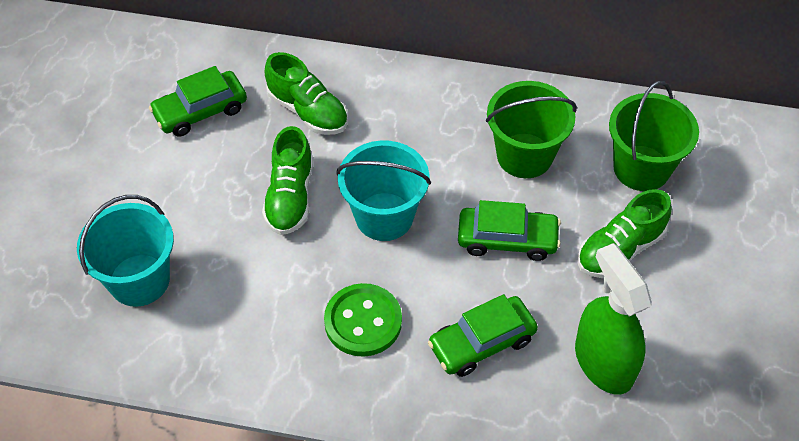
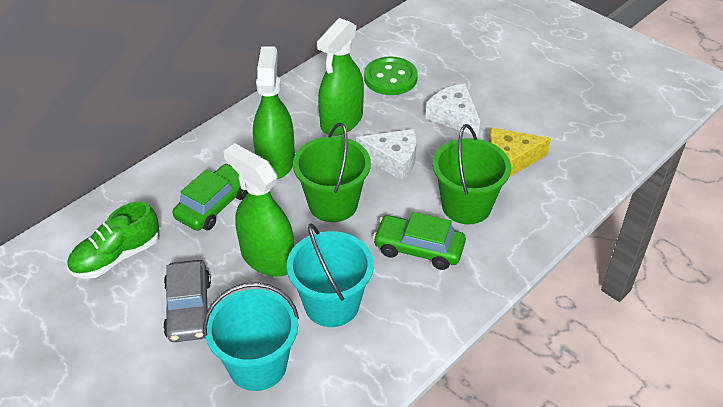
green car: [149,66,247,137] [428,294,538,377] [458,200,561,261] = 3 -> [173,164,248,231] [373,212,466,270] = 2
green shoe: [262,126,313,235] [264,52,348,135] [578,189,672,278] = 3 -> [67,201,159,279] = 1
green spray bottle: [575,243,652,395] = 1 -> [223,143,294,277] [253,47,295,179] [317,18,364,136] = 3
grey car: none = 0 -> [163,260,211,342] = 1
white cheese: none = 0 -> [356,129,417,181] [425,83,480,137] = 2
yellow cheese: none = 0 -> [489,128,551,177] = 1

